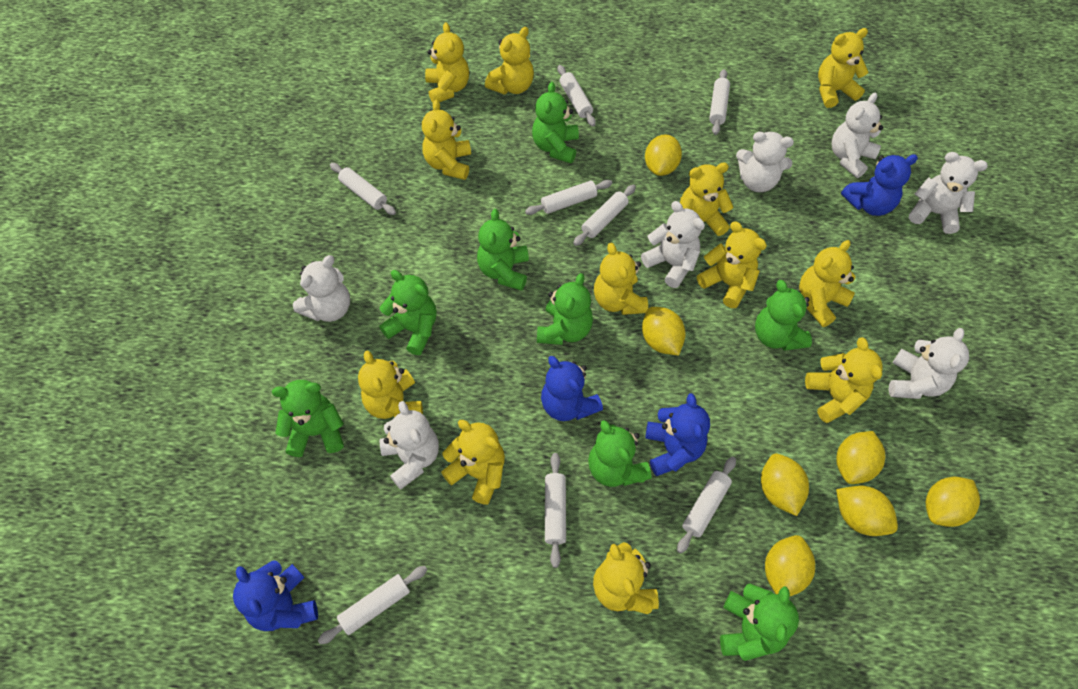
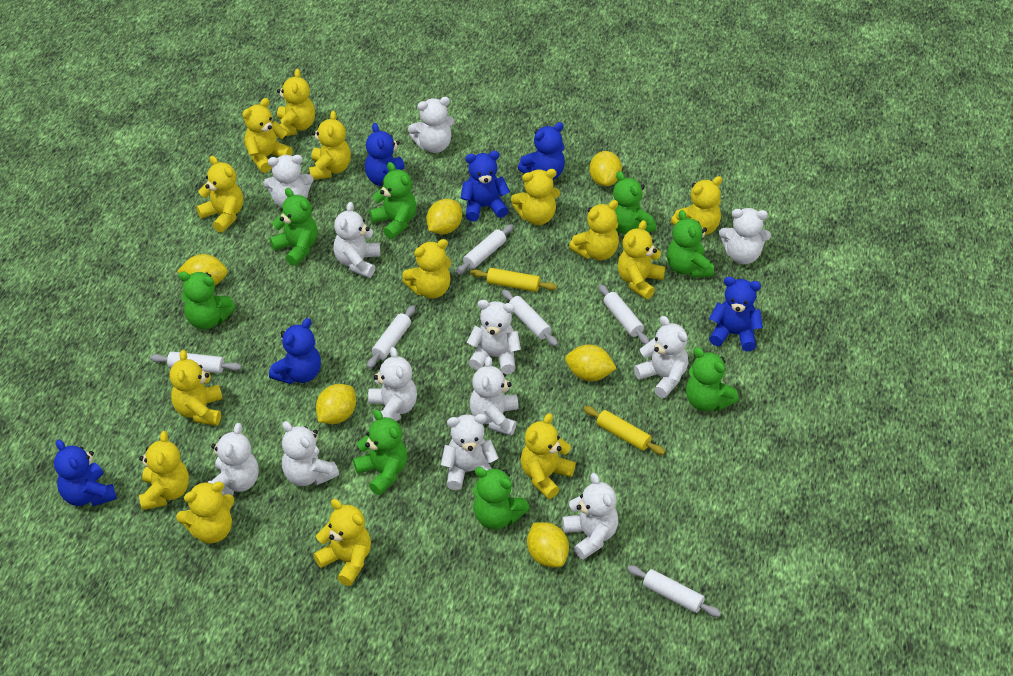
blue teddy bear: [233,560,318,631] [541,356,603,421] [645,393,710,476] [841,154,918,216] = 4 -> [54,439,117,506] [269,318,321,384] [365,123,405,186] [460,151,510,222] [518,122,565,180] [709,277,763,351] = 6
white rolling pin: [318,566,427,645] [330,163,396,215] [525,180,612,215] [545,453,566,568] [557,65,596,127] [573,185,636,246] [677,457,736,553] [709,69,730,135] = 8 -> [150,351,241,373] [367,305,415,369] [455,224,513,275] [502,289,558,346] [599,284,649,344] [627,565,721,617] = 6
white teddy bear: [293,255,350,322] [379,401,439,490] [641,201,705,288] [736,132,794,192] [831,92,883,178] [889,328,969,399] [909,152,988,234] = 7 -> [207,423,259,496] [263,155,314,208] [282,421,339,486] [333,202,380,278] [368,347,417,421] [408,97,455,153] [441,414,499,490] [467,300,521,374] [470,356,519,436] [562,473,618,560] [634,316,688,398] [719,208,771,264] = 12
yellow lemon: [642,307,686,355] [645,134,682,176] [761,454,809,516] [765,535,815,596] [836,431,885,484] [836,486,898,536] [926,477,980,527] = 7 -> [177,254,228,285] [316,384,356,424] [427,199,462,234] [527,522,569,567] [565,345,617,381] [589,151,622,187] = 6
yellow rolling pin: none = 0 -> [470,268,557,292] [584,406,665,455] = 2
yellow teddy bear: [358,350,423,419] [422,99,471,180] [425,22,469,103] [441,420,505,505] [485,27,534,95] [593,542,659,614] [594,243,648,315] [680,163,734,236] [697,221,767,308] [799,240,856,327] [805,337,883,423] [818,28,869,108] = 12 -> [139,431,189,510] [170,350,222,426] [176,482,234,543] [196,156,243,233] [242,98,293,173] [277,69,315,136] [309,111,351,180] [313,499,371,586] [402,239,451,299] [511,169,560,225] [521,413,576,499] [569,200,619,260] [618,220,665,299] [671,176,722,236] = 14

